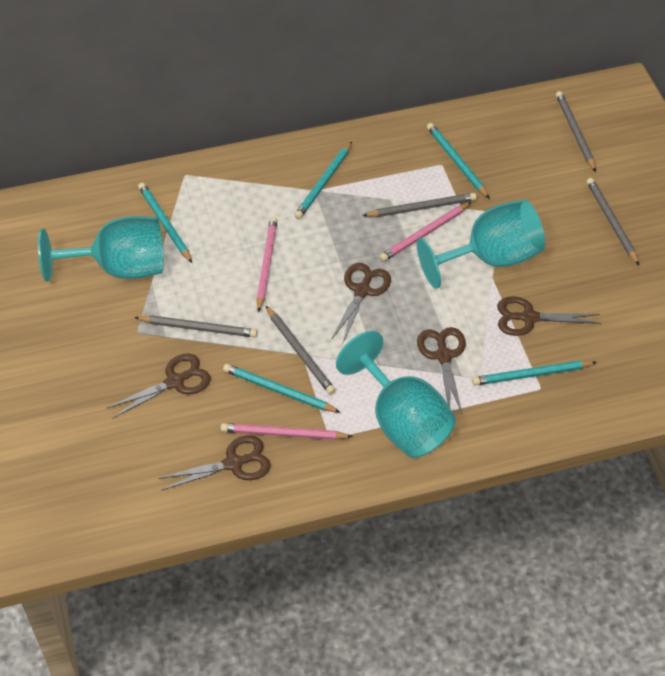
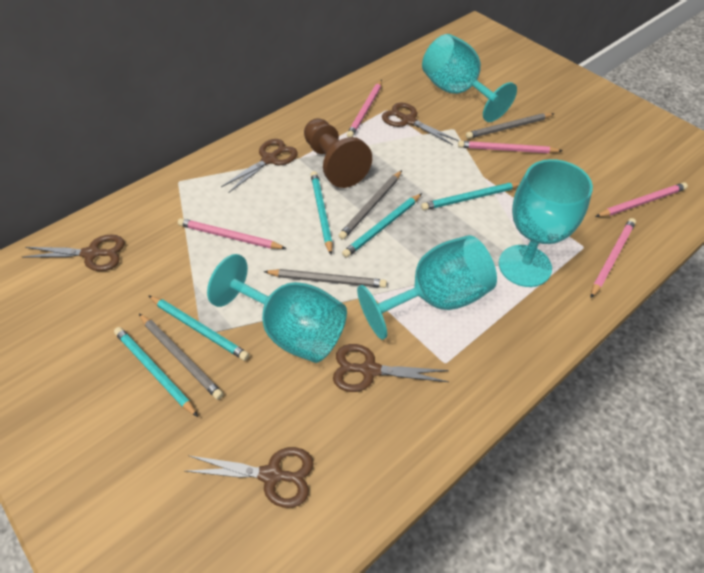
brown pawn: none = 0 -> [304,118,372,188] = 1
grey pencil: [134,315,257,338] [266,306,336,395] [362,193,477,217] [556,91,596,172] [587,178,639,265] = 5 -> [139,314,223,400] [263,269,387,288] [339,170,402,240] [466,113,554,139] = 4
pink pencil: [221,423,353,440] [257,217,277,312] [379,202,471,262] = 3 -> [178,218,287,249] [347,80,382,137] [458,141,562,153] [591,218,636,298] [595,182,688,217] = 5
turquoise goblet: [38,216,164,282] [336,331,456,458] [417,199,545,289] = 3 -> [207,254,347,363] [357,235,497,340] [422,34,517,122] [499,159,593,287] = 4

